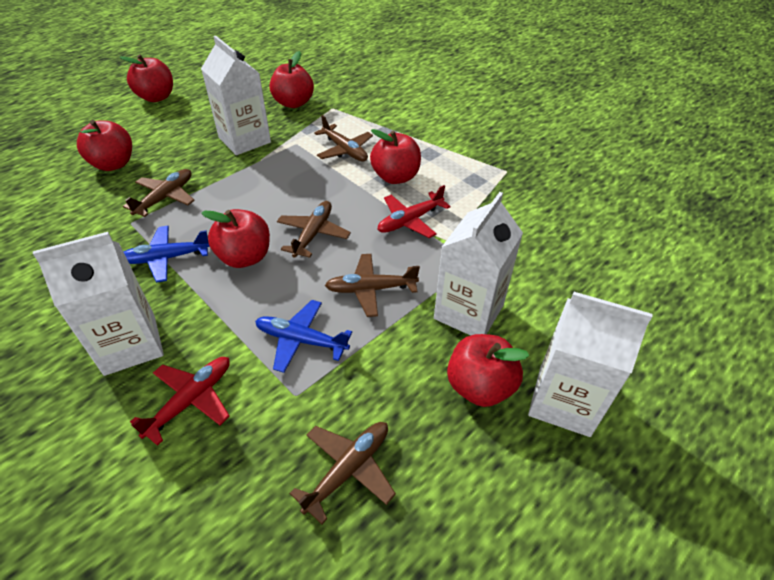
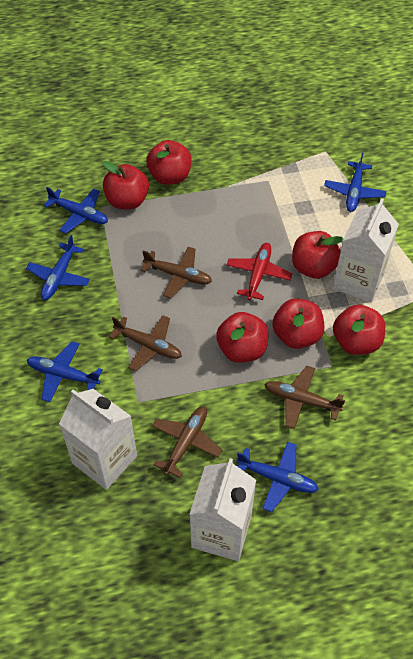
blue plane: [123,226,210,283] [255,300,352,373] = 2 -> [26,235,90,300] [27,341,103,402] [44,187,108,233] [236,442,319,512] [324,152,386,212] = 5
brown plane: [123,169,195,217] [277,201,351,258] [289,422,396,524] [314,115,373,162] [325,254,420,317] = 5 -> [109,315,182,371] [141,247,212,298] [152,406,222,478] [264,366,345,429] = 4
red plane: [130,357,230,446] [377,185,451,238] = 2 -> [227,243,292,300] = 1
white carton: [33,232,164,376] [201,36,271,155] [434,192,523,336] [528,292,653,437] = 4 -> [59,389,137,490] [189,458,256,561] [333,198,399,302] = 3

